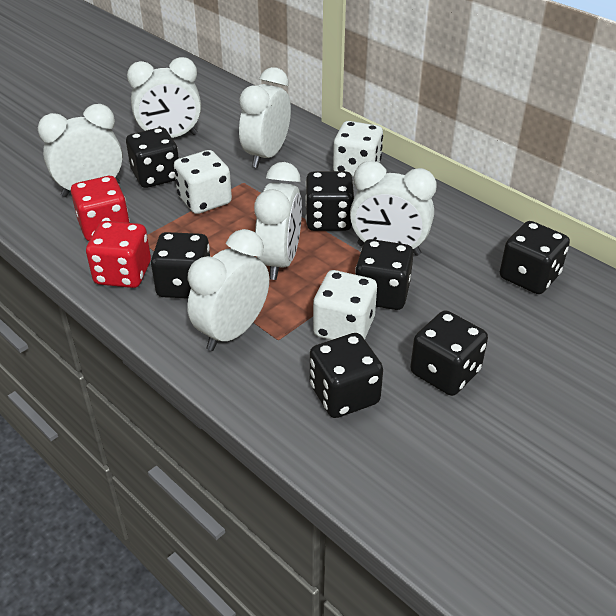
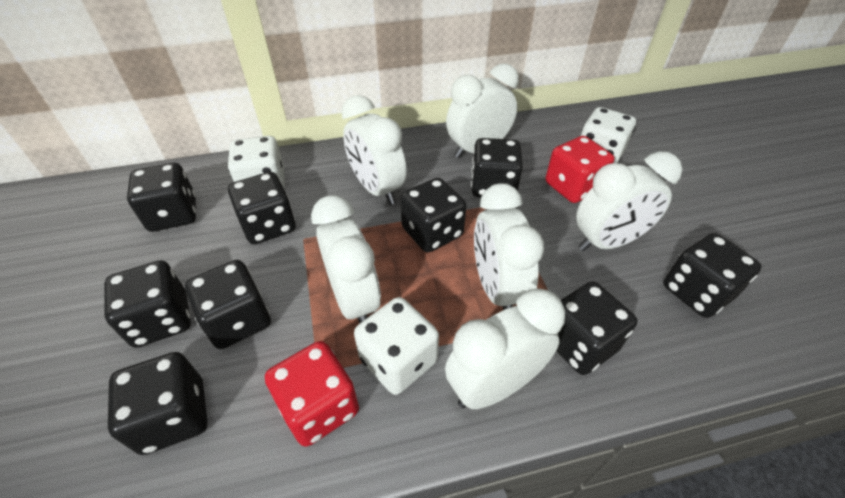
black dice: [126,127,179,188] [151,232,210,299] [305,171,354,231] [310,333,383,418] [355,239,414,310] [410,310,488,396] [500,221,570,294] = 7 -> [104,260,191,348] [108,352,208,455] [127,163,196,232] [185,260,271,349] [228,172,296,244] [400,178,466,252] [471,138,523,198] [556,281,637,375] [663,233,762,318] = 9

